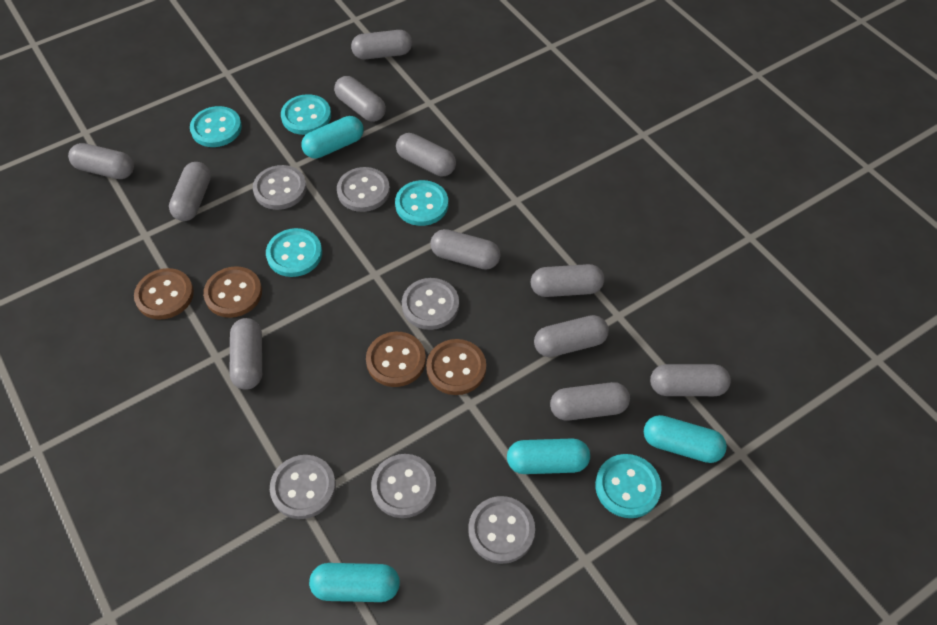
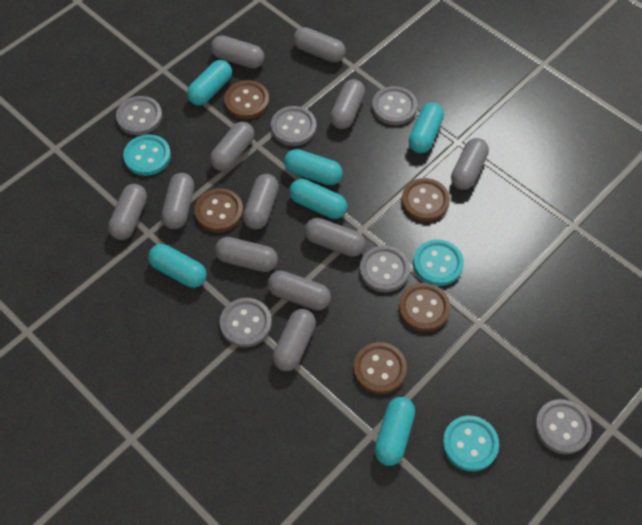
brown button: [134,268,194,320] [203,266,262,318] [366,332,426,387] [426,339,486,395] = 4 -> [194,188,243,232] [224,80,269,119] [354,342,407,394] [399,283,450,332] [401,178,450,221] = 5
grey capsule: [68,143,134,179] [169,162,211,221] [230,318,262,390] [334,76,386,122] [351,30,412,60] [396,133,456,176] [430,229,501,270] [531,264,604,297] [534,315,609,357] [550,382,630,420] [650,364,731,396] = 11 -> [108,184,147,240] [161,173,194,229] [210,122,254,171] [211,35,264,68] [215,237,278,272] [243,174,279,230] [268,271,331,310] [272,309,316,371] [293,27,346,62] [304,218,366,257] [330,79,365,129] [451,138,489,190] = 12
turquoise button: [190,106,242,147] [266,228,322,277] [281,94,331,135] [395,180,448,226] [595,454,662,518] = 5 -> [123,134,171,176] [413,239,464,286] [443,416,499,471] = 3
turquoise capsule: [302,116,364,159] [309,563,400,602] [507,439,590,474] [644,415,727,463] = 4 -> [148,244,207,288] [187,60,232,106] [284,149,343,185] [289,179,347,219] [375,397,415,466] [409,103,444,153] = 6

